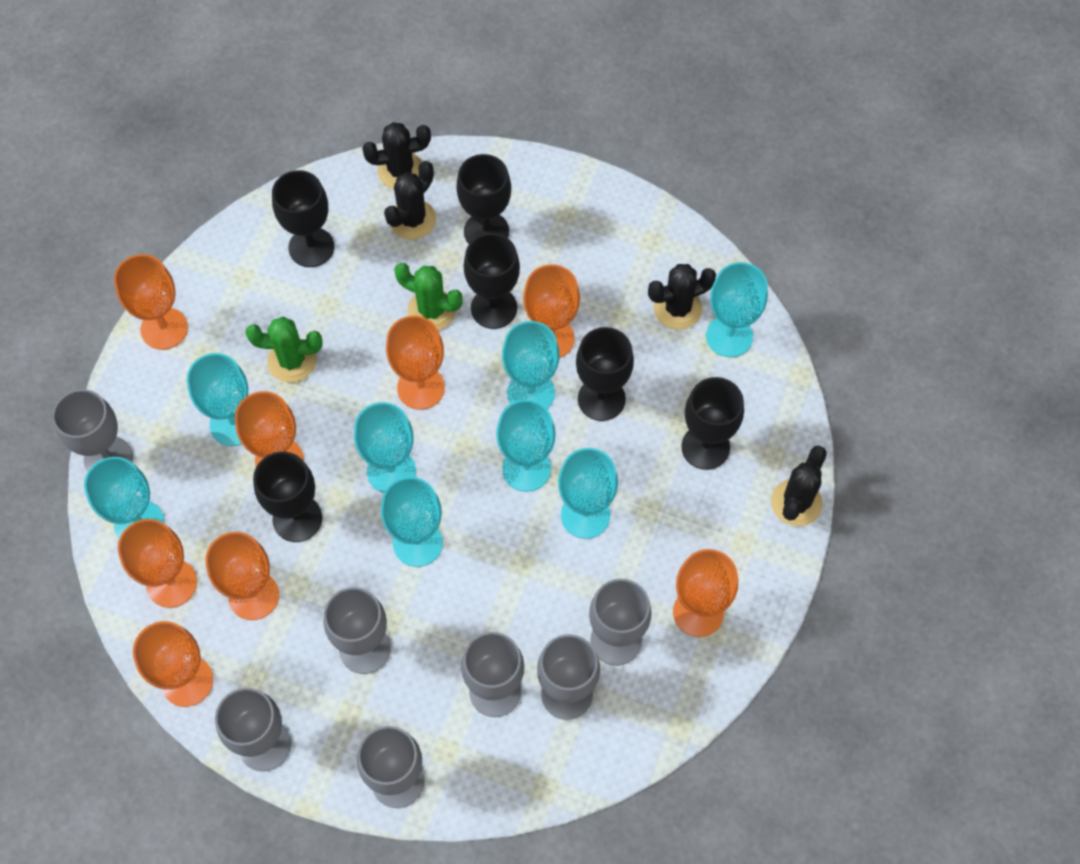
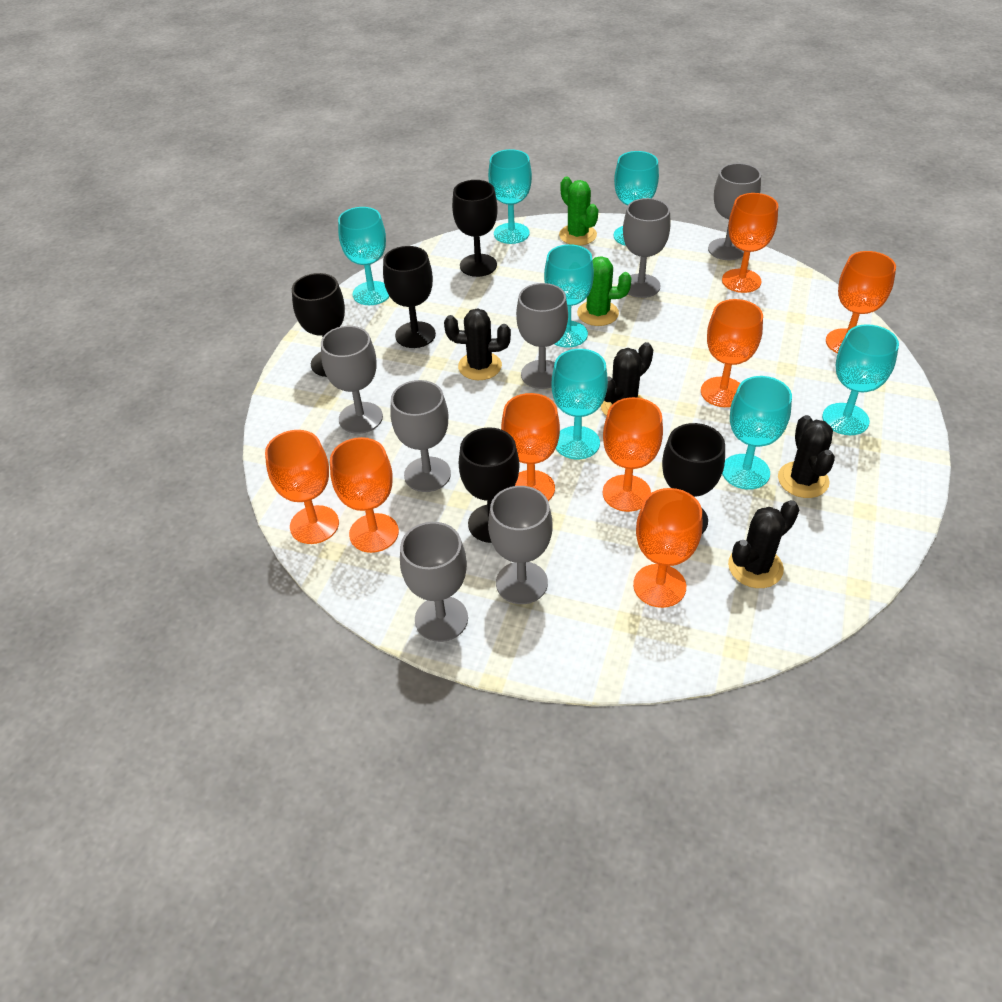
black goblet: [253,452,322,542] [272,170,334,267] [456,154,511,244] [464,233,520,329] [576,327,634,421] [681,377,744,470] = 6 -> [292,273,345,377] [383,246,436,348] [452,180,498,277] [459,427,520,543] [662,423,725,534] = 5
turquoise goblet: [84,457,164,539] [187,353,248,446] [354,402,416,493] [381,477,443,567] [496,400,556,492] [502,321,559,409] [558,448,618,539] [706,262,768,357] = 8 -> [338,207,390,305] [488,149,532,244] [544,244,594,348] [552,349,608,459] [613,151,659,246] [722,376,792,490] [822,324,899,435] = 7

